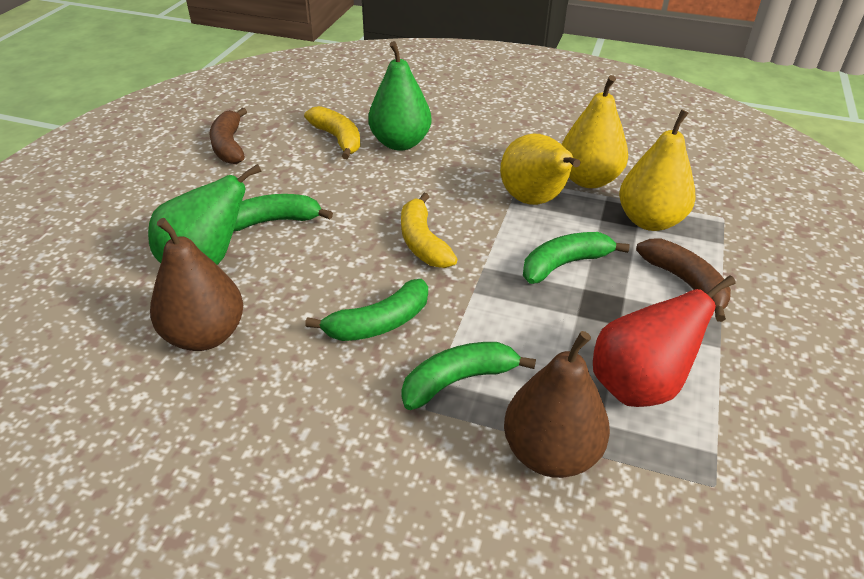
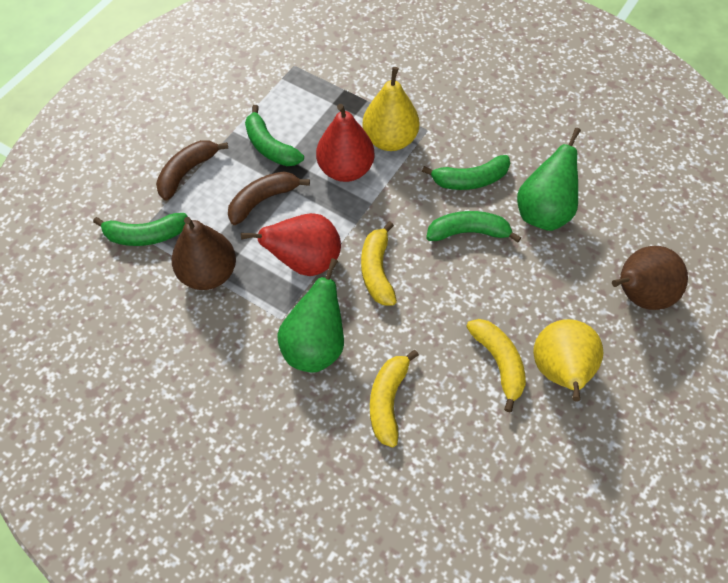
red pear: [593,275,736,407] = 1 -> [241,213,341,276] [316,104,374,182] = 2
yellow banana: [304,106,361,159] [401,193,458,268] = 2 -> [361,221,397,306] [370,350,419,448] [466,319,526,412] = 3
yellow pear: [500,134,580,205] [561,75,628,188] [619,109,695,231] = 3 -> [363,67,419,151] [533,319,603,402] = 2

